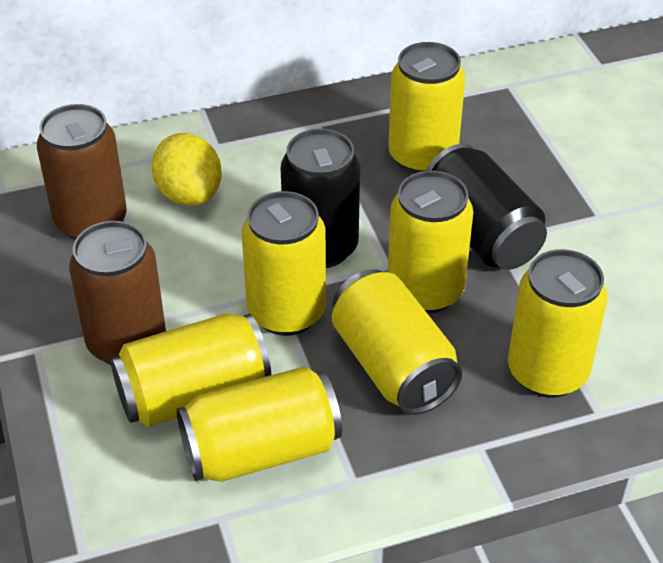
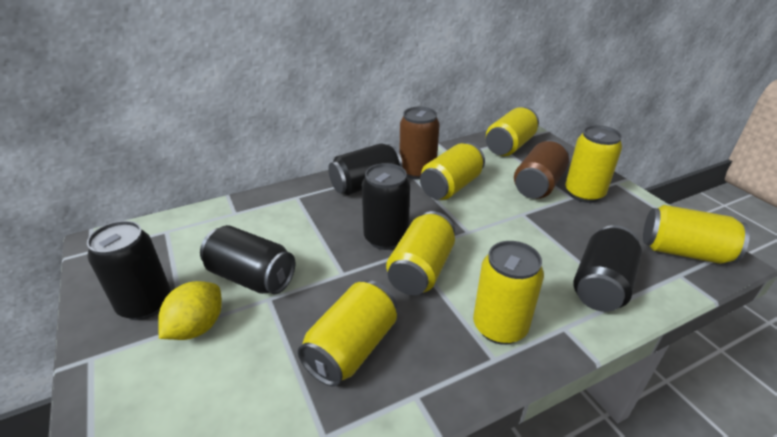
black can: [281,129,360,268] [426,144,547,270] = 2 -> [87,221,171,320] [200,225,295,294] [328,143,403,195] [362,163,410,250] [573,225,642,312] = 5

